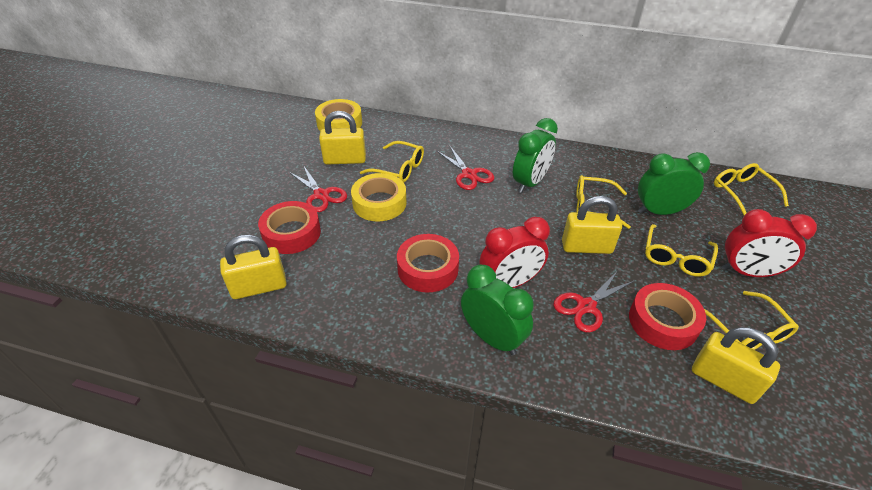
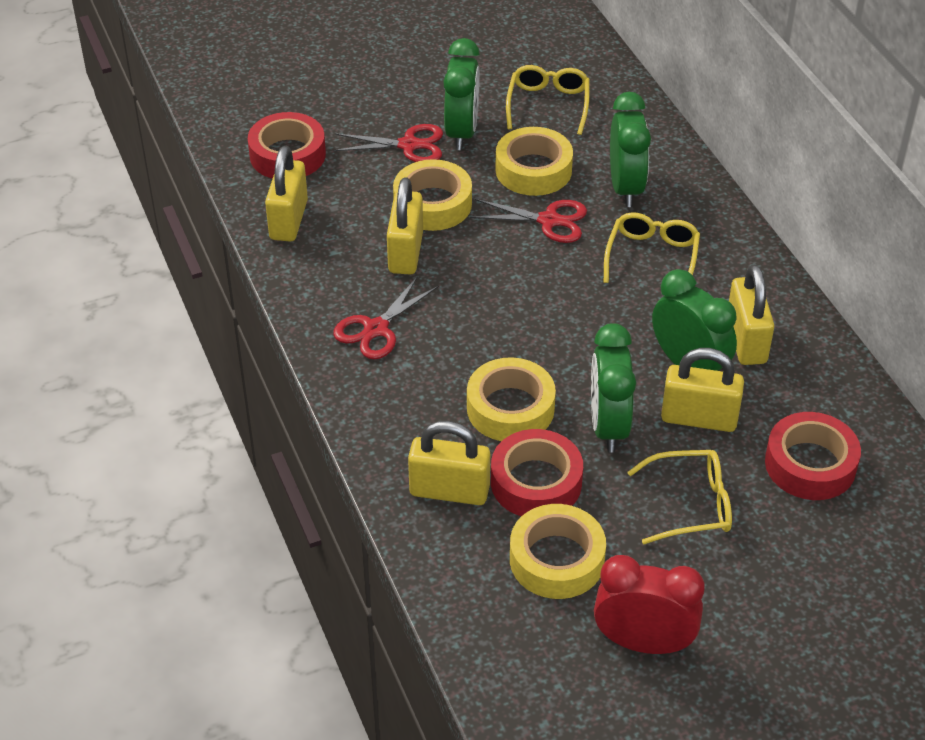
green clock: [461,265,534,355] [513,118,558,193] [638,152,710,215] = 3 -> [443,38,480,150] [591,323,636,453] [610,92,651,207] [652,269,737,371] = 4
red clock: [480,217,550,288] [722,209,817,277] = 2 -> [594,555,705,654] = 1
yellow glasses: [360,141,424,182] [576,175,631,229] [645,224,718,277] [704,291,799,350] [714,163,789,215] = 5 -> [506,65,590,135] [604,212,700,283] [627,450,732,544] = 3
yellow padlock: [220,235,287,299] [319,111,366,165] [562,196,622,254] [692,327,780,404] = 4 -> [265,146,308,241] [387,177,423,274] [408,421,490,505] [661,348,744,432] [729,264,774,365] = 5
yellow tape: [315,99,362,131] [351,173,406,221] = 2 -> [393,159,472,231] [467,357,556,441] [495,127,573,196] [510,504,606,599] = 4

